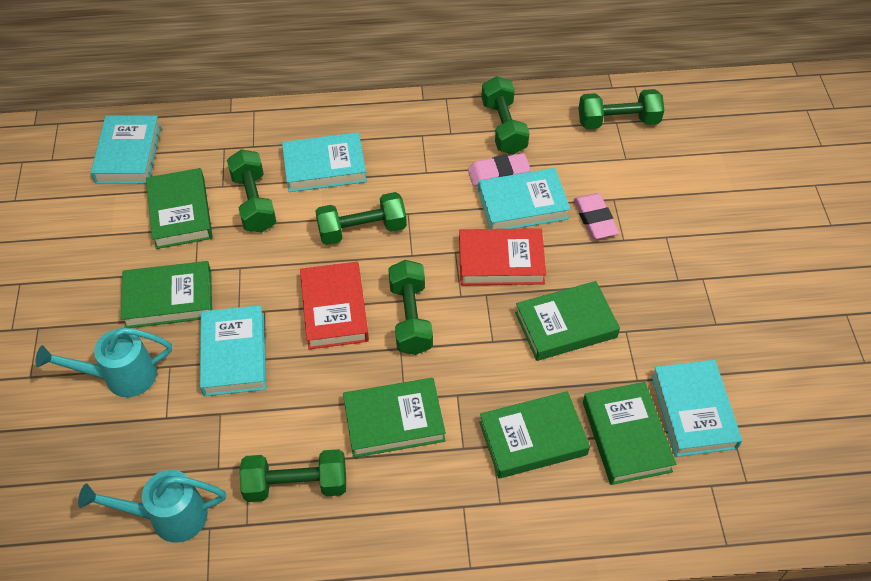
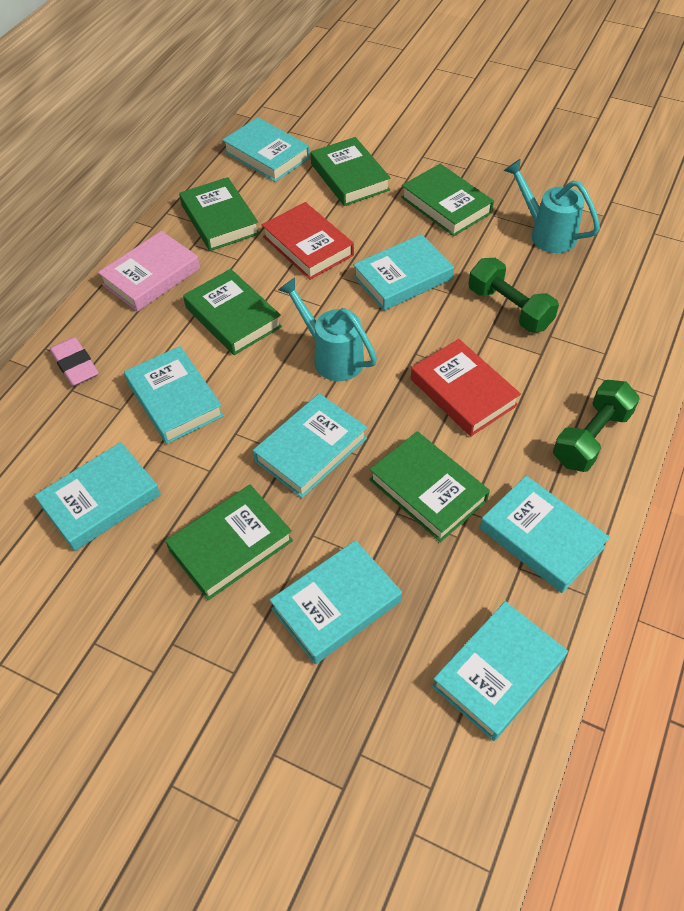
green dumbbell: [227,150,277,233] [239,449,346,502] [315,192,407,245] [388,260,433,355] [481,76,530,155] [579,89,664,129] = 6 -> [468,258,559,333] [553,380,640,472] = 2
pink book: none = 0 -> [98,231,200,312] = 1
pink eraser: [468,153,531,186] [574,193,619,239] = 2 -> [50,337,99,386] = 1
turquoise book: [91,115,161,184] [200,305,266,396] [282,132,367,192] [478,168,570,229] [652,360,742,457] = 5 -> [35,442,161,551] [124,346,224,444] [222,117,310,182] [253,393,367,498] [270,540,402,664] [353,234,454,311] [432,601,568,741] [480,475,610,593] = 8

